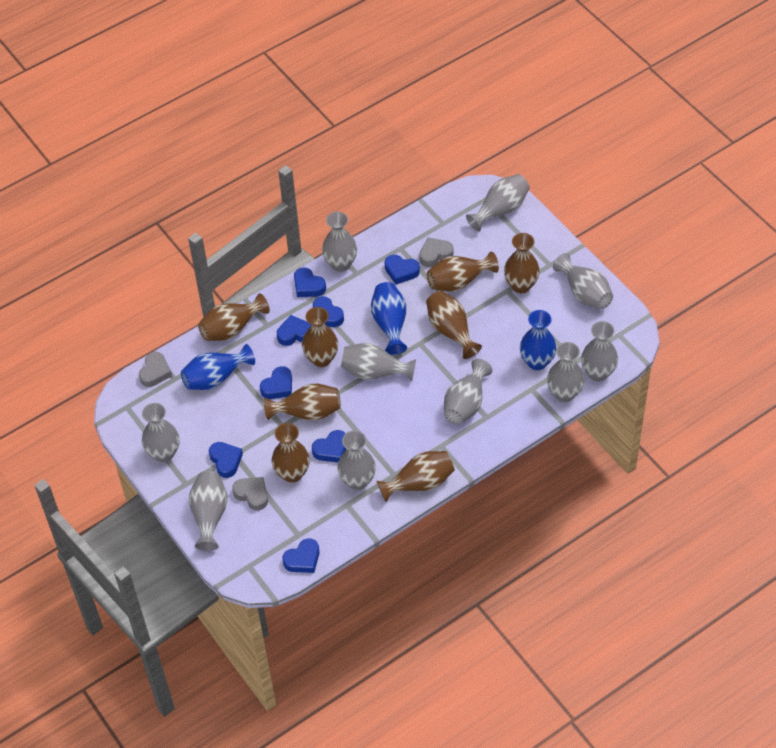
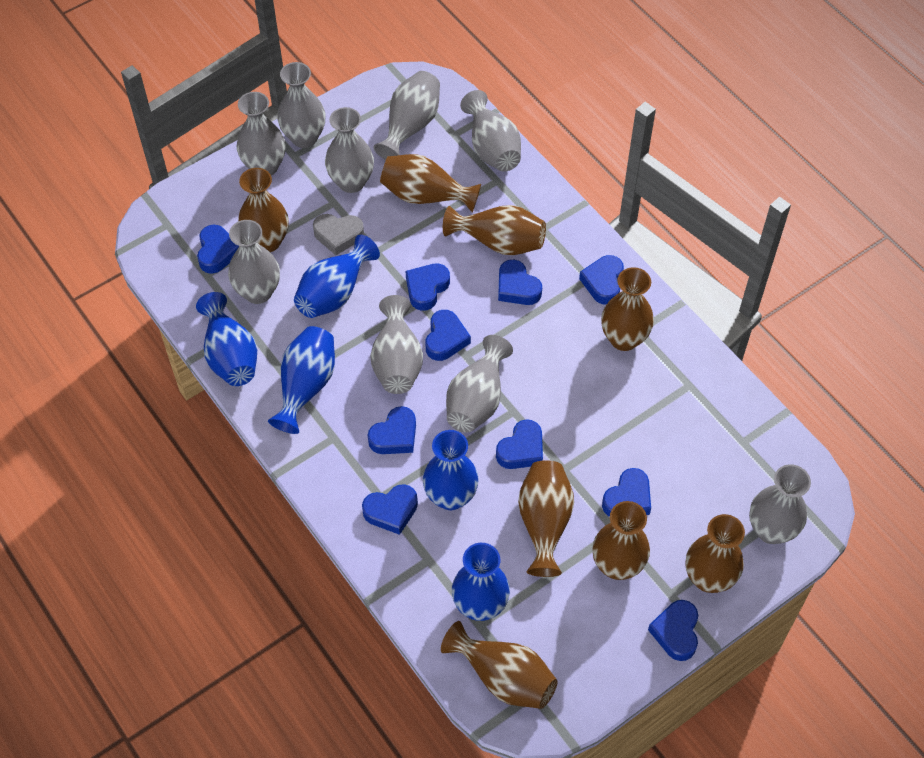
blue heart: [209,442,243,478] [260,366,292,399] [277,315,311,346] [282,538,319,573] [294,268,326,297] [312,430,346,463] [313,296,344,327] [385,255,420,284] = 8 -> [197,225,239,274] [362,484,418,535] [368,406,416,454] [406,263,450,311] [425,310,471,361] [496,419,543,469] [498,260,542,305] [579,255,624,305] [602,468,651,517] [648,600,698,661] = 10
blue vase: [181,344,255,390] [371,282,407,355] [520,310,557,370] = 3 -> [196,292,257,386] [268,326,335,434] [294,235,380,318] [423,430,479,510] [452,543,510,621] = 5
grey heart: [139,352,172,387] [232,477,268,510] [419,237,454,267] = 3 -> [313,214,364,255] = 1
grey vase: [142,403,180,462] [189,471,227,551] [322,211,357,272] [337,430,376,490] [341,343,416,381] [444,359,492,424] [466,174,530,232] [547,342,584,402] [553,253,613,309] [581,321,618,382] = 10 -> [228,220,280,304] [237,92,285,176] [277,62,325,148] [325,107,374,193] [370,295,423,394] [373,71,440,160] [446,335,513,433] [460,90,521,172] [749,464,811,544] = 9

